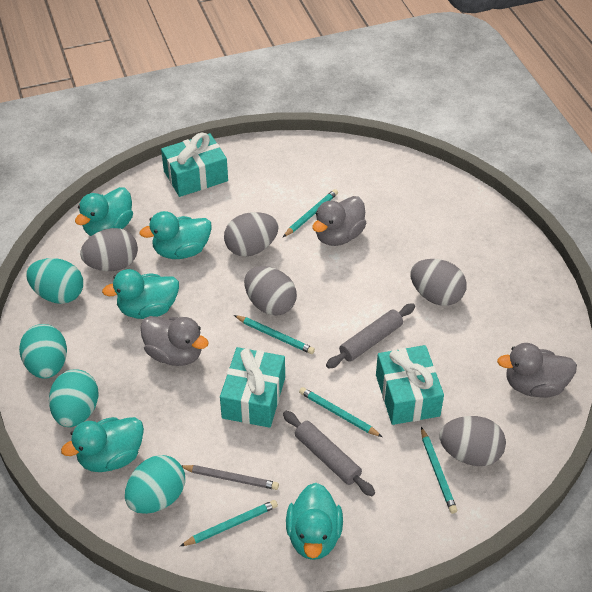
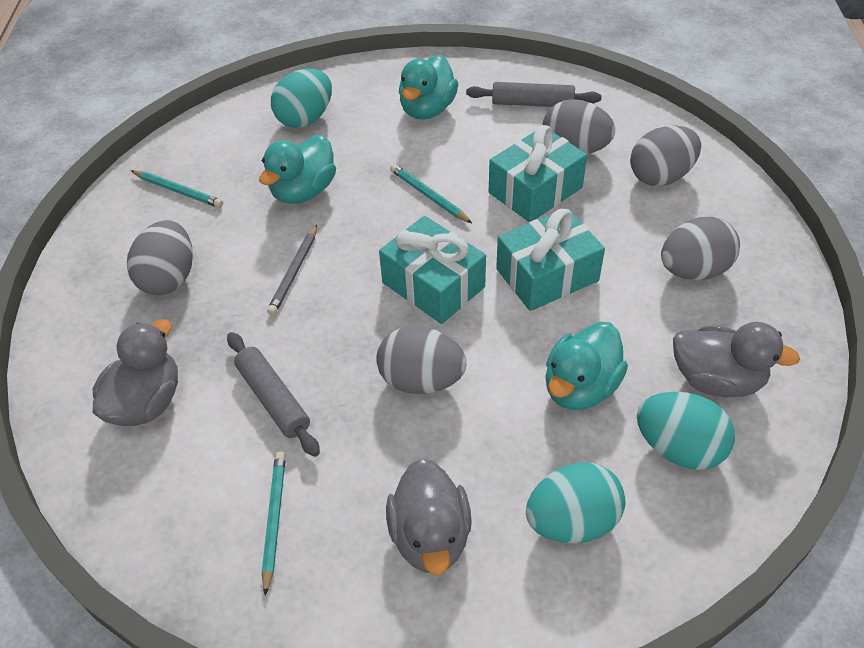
turquoise duck: [61,417,144,472] [75,187,133,236] [102,269,179,319] [139,211,212,259] [286,483,343,560] = 5 -> [259,135,336,204] [399,55,458,120] [545,322,628,410] = 3
turquoise egg: [19,324,67,379] [26,258,83,304] [49,369,99,427] [125,455,185,514] = 4 -> [271,69,332,128] [526,462,626,543] [637,392,735,470] = 3
turquoise pencil: [180,500,278,546] [234,315,315,354] [283,189,338,237] [299,387,382,437] [421,427,457,514] = 5 -> [131,170,223,208] [262,452,286,596] [390,164,472,223] = 3

